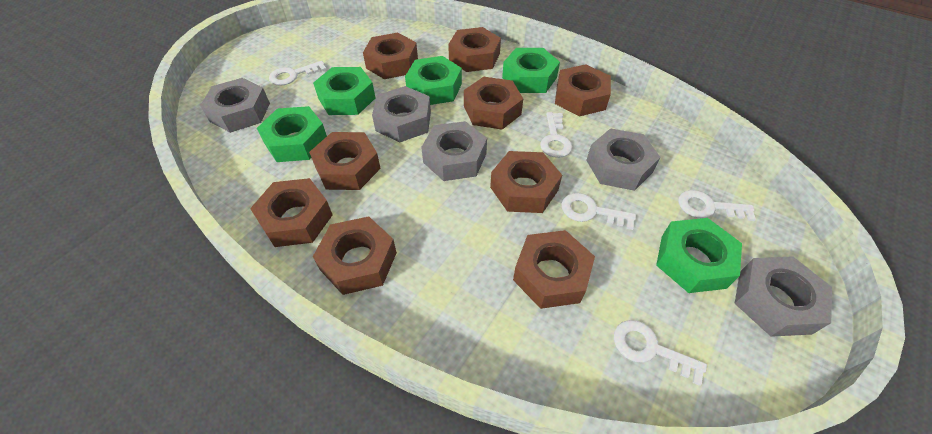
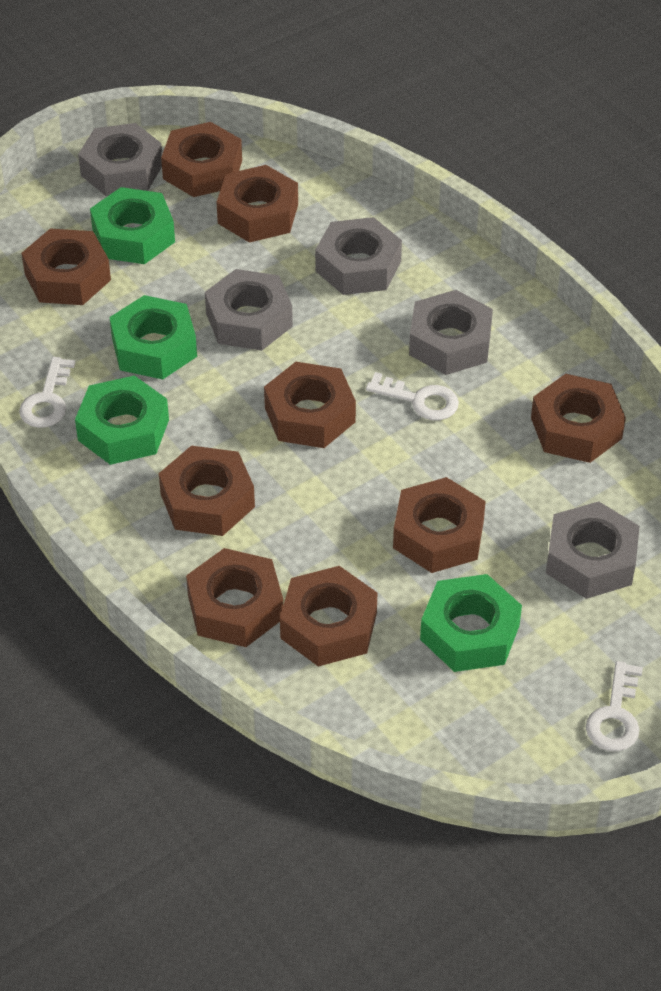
green nut: [257,106,327,162] [313,67,375,115] [405,56,462,105] [502,48,560,93] [656,218,742,293] = 5 -> [75,375,169,465] [90,187,175,264] [110,295,197,379] [420,574,522,672] = 4
white key: [269,61,326,86] [540,112,572,158] [562,193,636,230] [614,320,707,386] [679,190,756,221] = 5 -> [19,357,75,428] [366,372,459,420] [586,661,643,751] = 3

